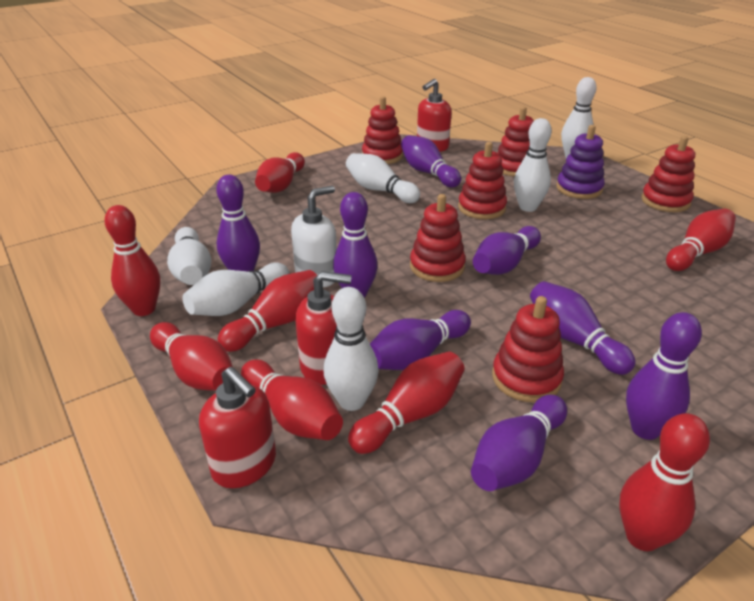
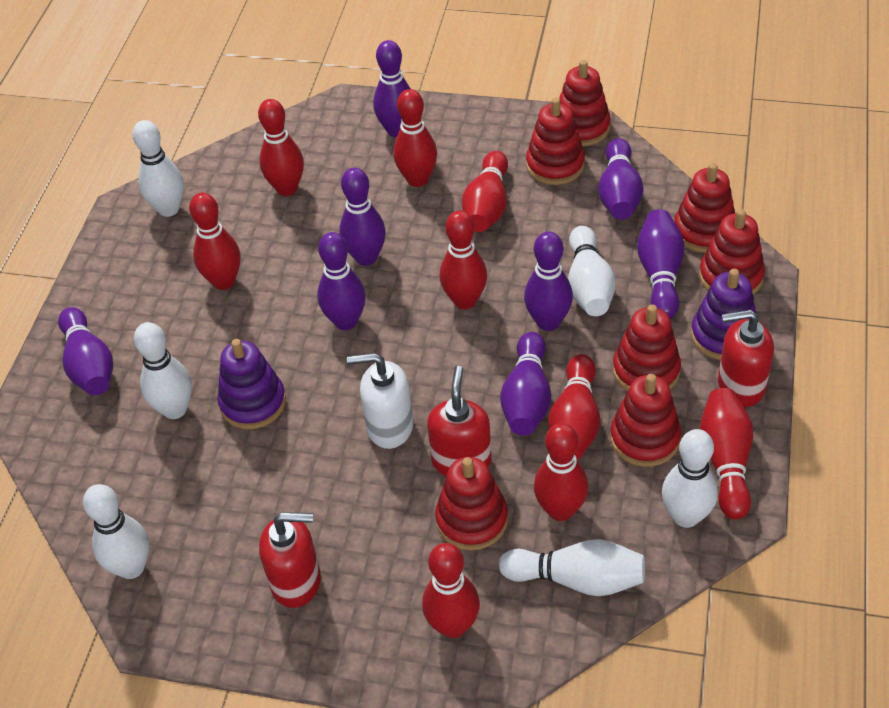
purple stacking toy: [556,125,605,199] = 1 -> [217,339,286,429] [691,269,756,360] = 2
red bowling pin: [104,205,160,316] [150,322,233,391] [218,270,318,352] [241,359,343,440] [255,152,305,193] [348,351,465,454] [619,413,710,551] [666,209,736,271] = 8 -> [189,193,241,290] [258,99,304,196] [393,89,437,187] [422,543,480,638] [440,210,487,309] [462,151,508,232] [534,423,588,521] [548,354,600,460] [700,388,753,519] = 9
red stacking toy: [362,96,403,164] [410,194,466,282] [458,142,507,219] [492,296,564,402] [498,106,534,177] [641,136,695,212] = 6 -> [435,457,508,551] [526,98,585,185] [559,60,611,146] [610,374,681,467] [613,304,681,391] [674,163,735,253] [699,209,765,294] = 7

